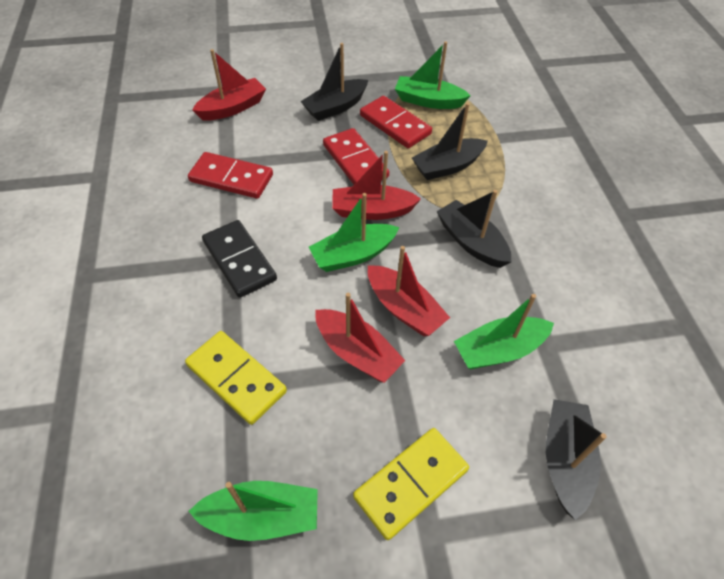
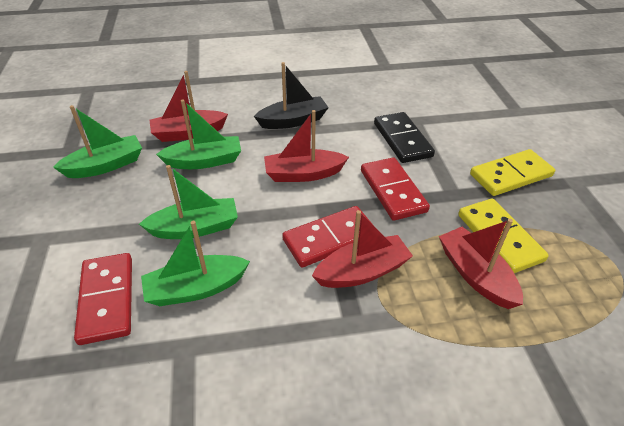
black boat: [300,43,368,121] [412,103,488,180] [436,190,511,268] [546,399,607,520] = 4 -> [254,62,329,129] = 1

